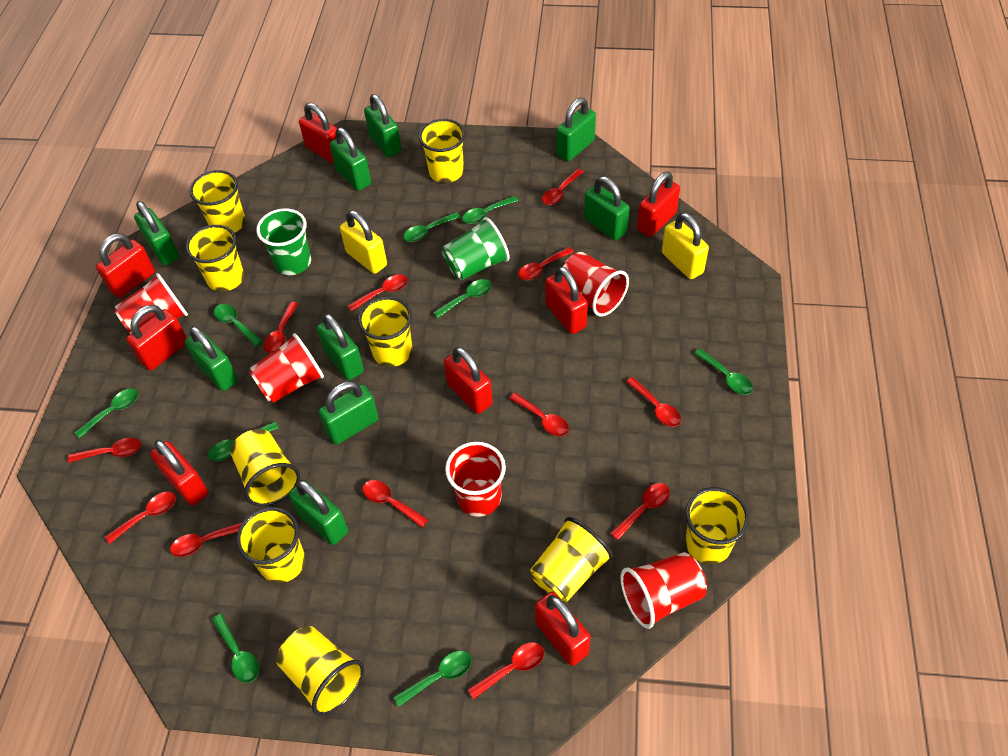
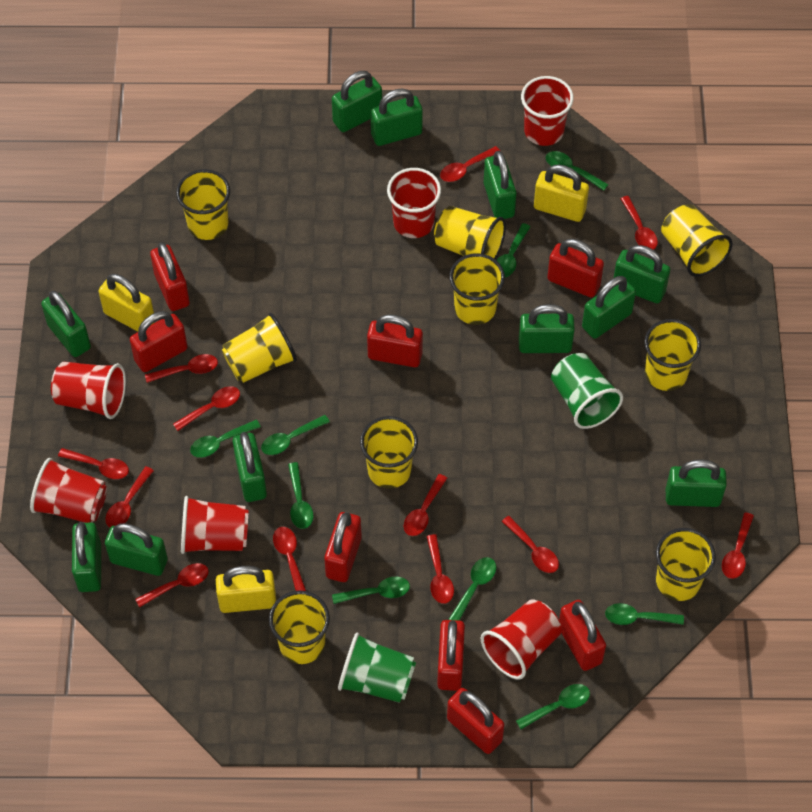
green padlock: [134,201,179,265] [185,326,238,391] [289,480,348,545] [317,313,364,380] [319,381,379,445] [330,127,371,191] [364,94,402,157] [557,98,596,161] [584,176,629,240] = 9 -> [41,291,91,357] [72,522,101,592] [105,523,168,576] [232,432,267,502] [332,71,382,132] [370,88,423,146] [484,151,516,219] [519,304,575,353] [582,276,636,339] [614,245,670,303] [666,459,727,507] = 11
red cup: [114,273,188,334] [249,333,324,403] [445,442,506,517] [563,252,629,317] [620,552,707,629] = 5 -> [30,458,107,523] [51,362,126,419] [181,496,249,554] [387,168,441,238] [481,599,562,680] [521,76,574,146] = 6
yellow padlock: [340,210,387,274] [662,212,709,279] = 2 -> [98,274,155,332] [216,566,276,613] [534,165,589,222] = 3

